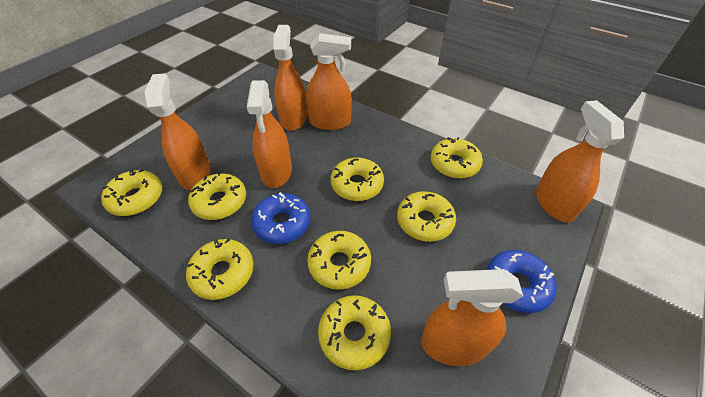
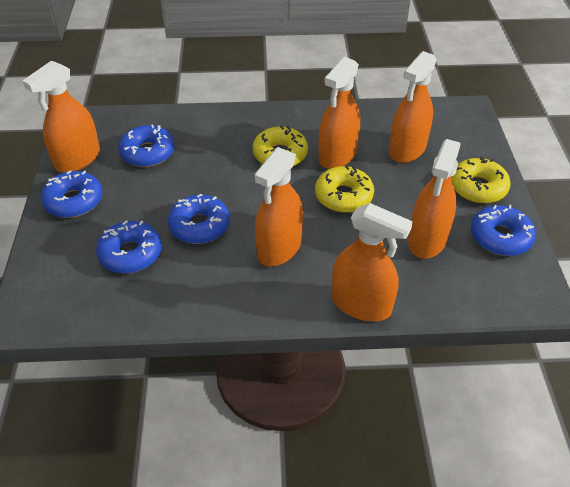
blue donut: [251,192,310,244] [487,250,557,313] = 2 -> [41,170,102,218] [96,220,162,273] [118,124,175,167] [168,194,230,244] [471,205,536,256] = 5
yellow donut: [101,169,162,216] [186,239,254,300] [188,172,246,220] [307,231,371,290] [318,295,391,370] [331,158,384,201] [397,191,456,242] [431,137,483,178] = 8 -> [253,126,308,166] [315,166,374,212] [451,156,511,203] = 3

